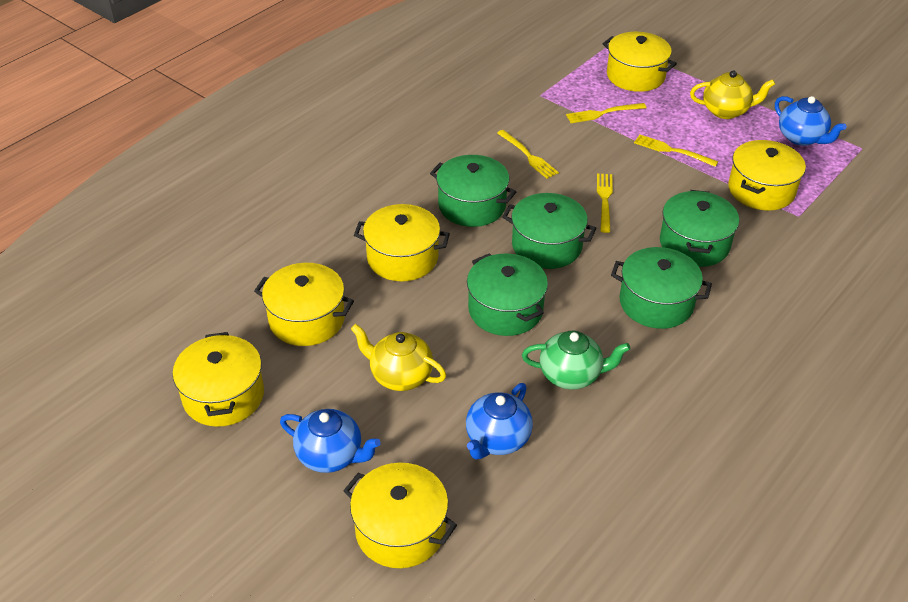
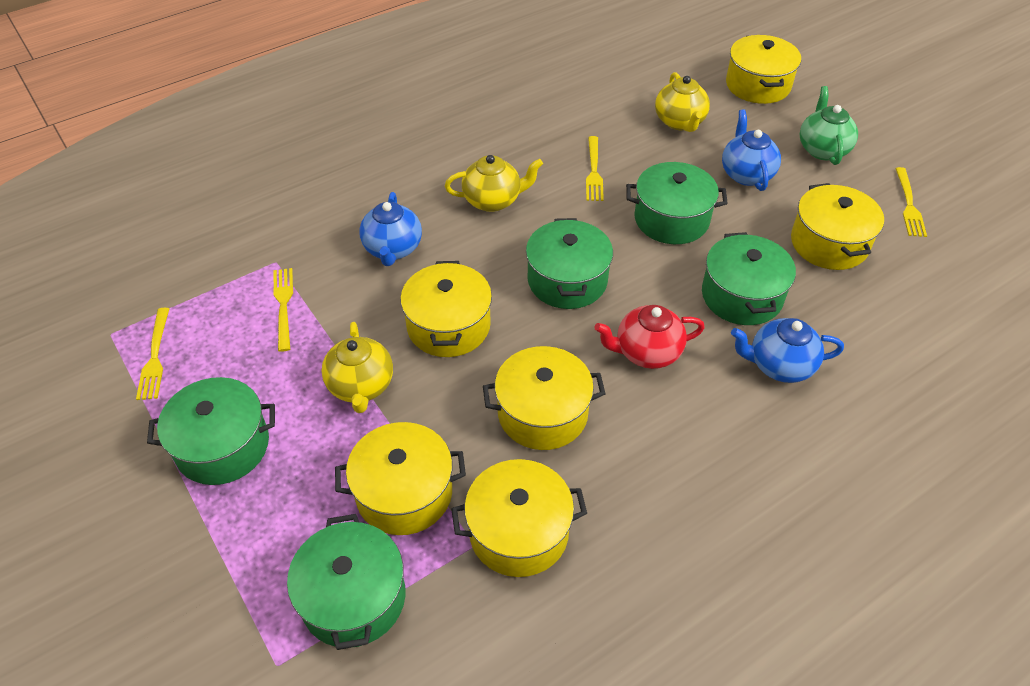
red teapot: none = 0 -> [594,305,705,369] = 1
yellow teapot: [351,324,446,391] [690,71,775,119] = 2 -> [321,322,393,413] [445,155,543,212] [655,72,710,132] = 3

